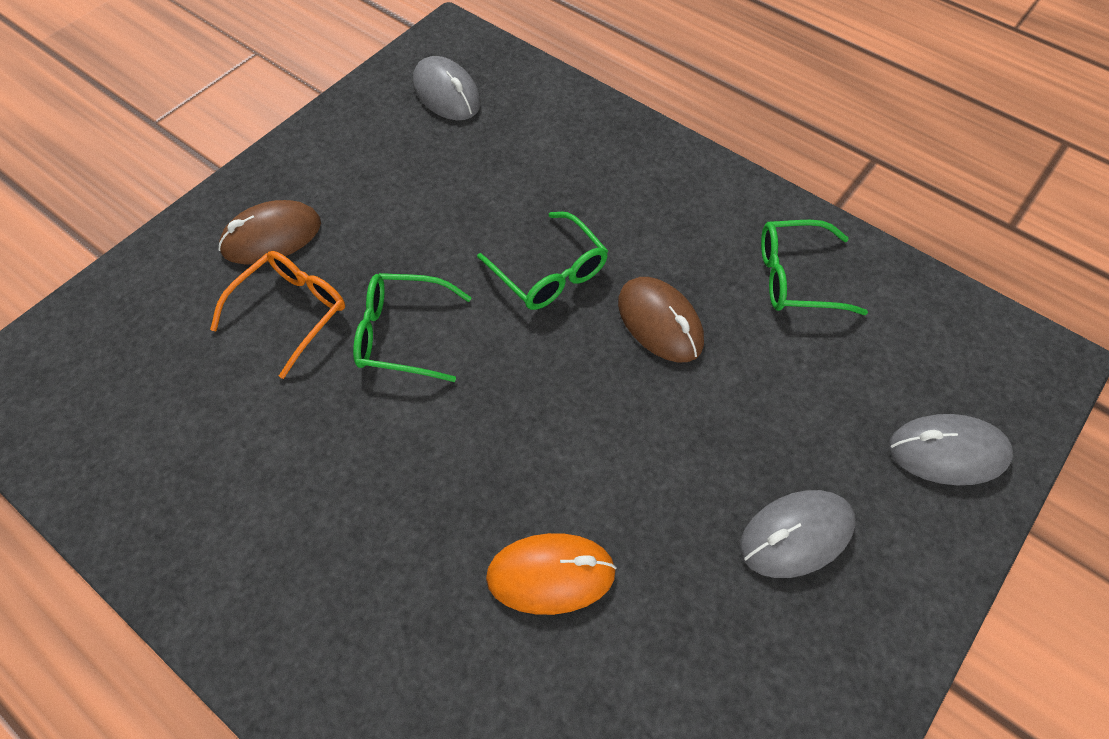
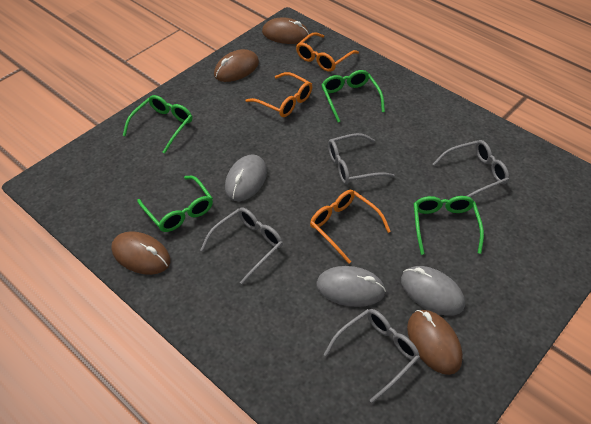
brown mouse: [218,200,321,264] [618,277,704,362] = 2 -> [111,231,171,275] [214,49,259,82] [262,17,309,44] [407,310,463,375] = 4
green glasses: [353,273,472,382] [477,212,608,310] [761,220,868,315] = 3 -> [123,95,192,154] [137,176,213,232] [321,70,385,122] [414,196,484,255] = 4
grey glasses: none = 0 -> [201,208,283,285] [324,309,420,403] [328,133,395,185] [433,140,509,197] = 4
orange glasses: [210,251,345,379] = 1 -> [245,72,312,117] [296,32,359,72] [310,190,391,264] = 3
orange mouse: [486,533,616,615] = 1 -> none = 0

